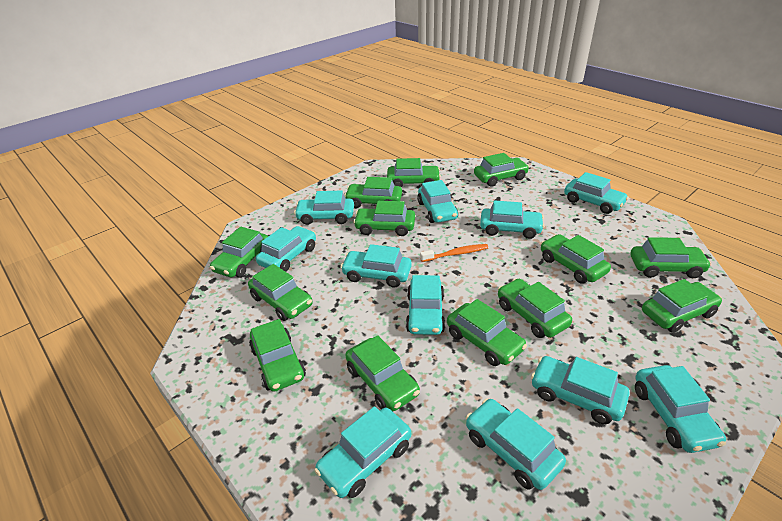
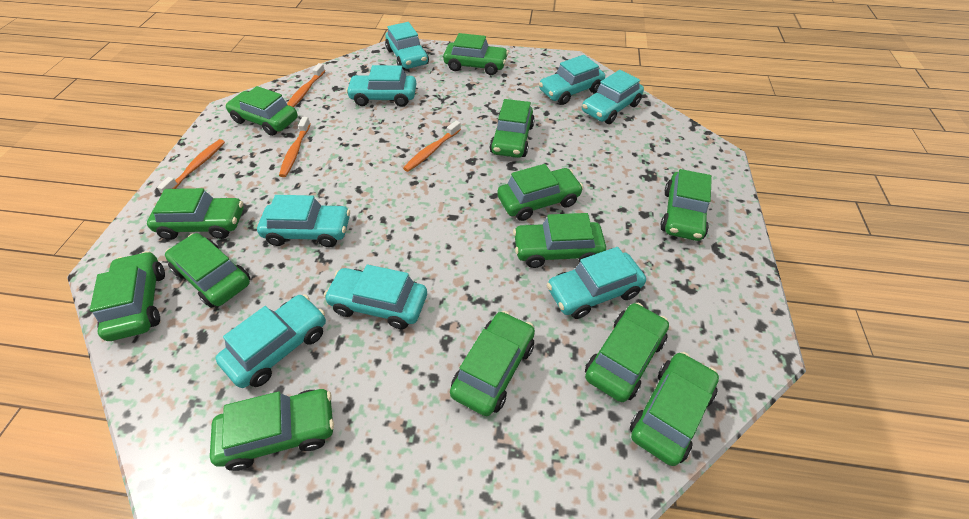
orange toothbrush: [420,244,489,262] = 1 -> [157,139,225,194] [279,117,310,177] [287,63,325,107] [403,121,461,172] = 4
turquoise car: [256,226,316,272] [294,191,354,225] [314,406,411,498] [341,244,412,288] [406,275,445,335] [417,180,458,223] [466,399,566,490] [480,200,544,239] [531,356,630,424] [564,172,629,214] [635,365,726,453] = 11 -> [215,294,326,388] [257,195,350,247] [324,265,427,329] [346,65,417,107] [385,22,429,70] [539,55,605,105] [547,247,646,319] [582,70,644,124] = 8

